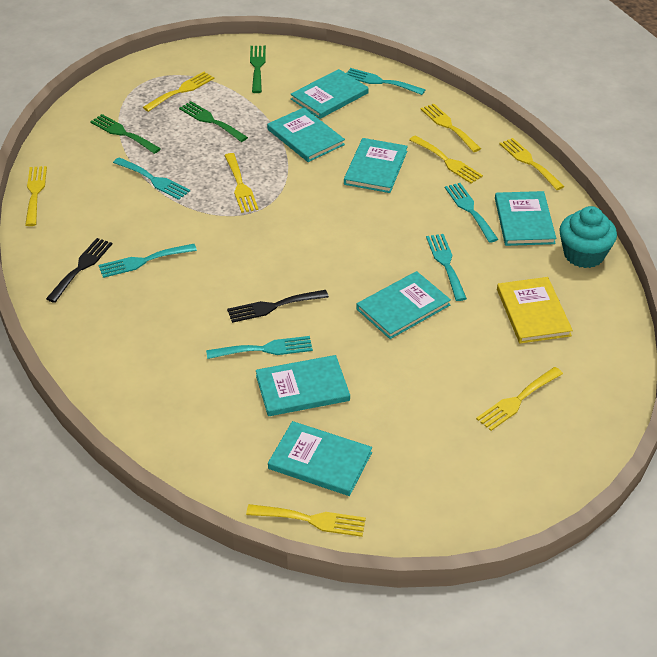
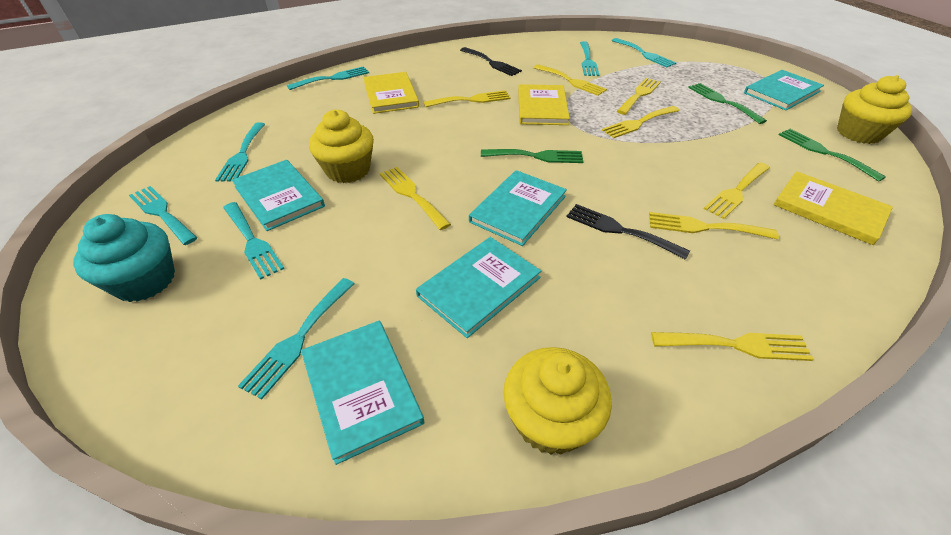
turquoise book: [256,355,350,416] [267,108,345,162] [268,421,372,496] [291,69,369,119] [344,138,408,193] [356,271,451,339] [495,191,556,246] = 7 -> [232,160,325,231] [301,321,424,465] [416,237,541,338] [469,170,567,246] [744,70,824,110] = 5
turquoise fork: [99,244,197,278] [113,157,190,200] [206,336,313,359] [346,68,425,95] [426,234,467,301] [445,183,498,243] = 6 -> [129,186,197,245] [215,122,265,182] [223,202,284,280] [238,278,355,399] [287,66,369,90] [580,41,599,76] [612,38,676,67] = 7
yellow book: [497,277,573,344] = 1 -> [363,72,419,114] [518,84,570,125] [774,171,893,245] = 3
yellow cupcake: none = 0 -> [309,110,374,183] [503,347,612,455] [837,75,912,144] = 3

